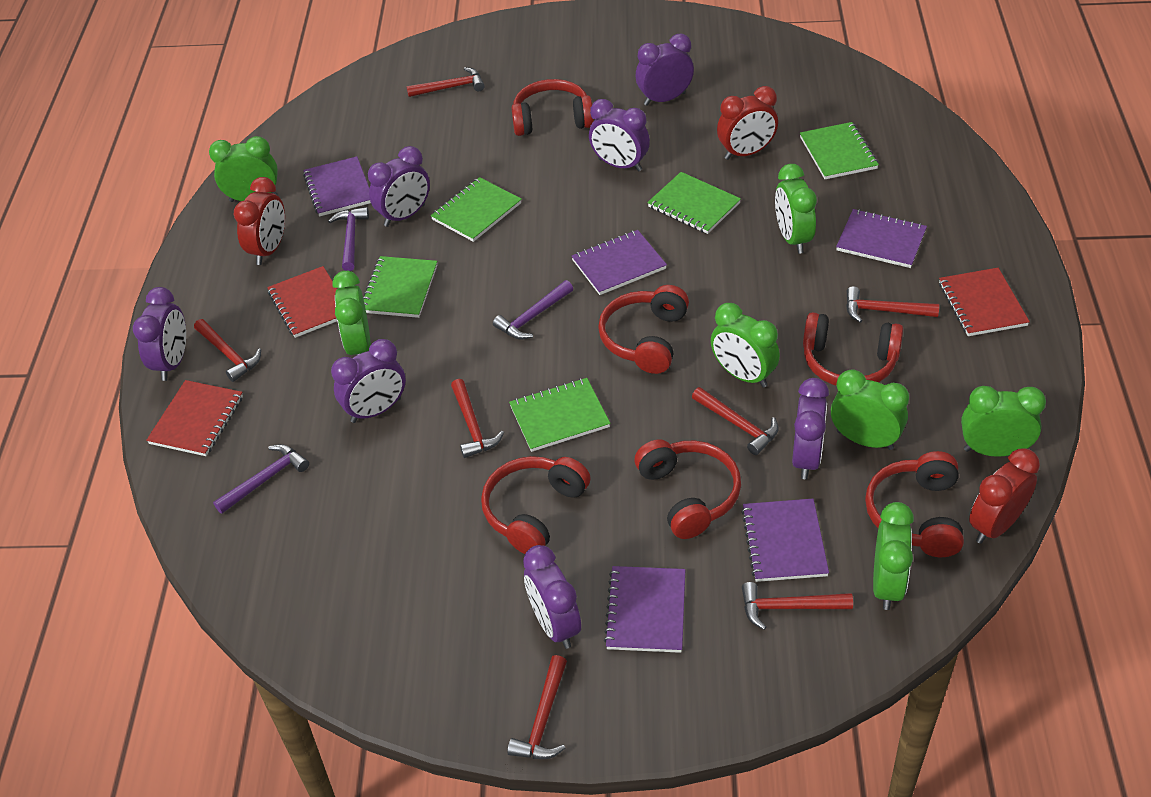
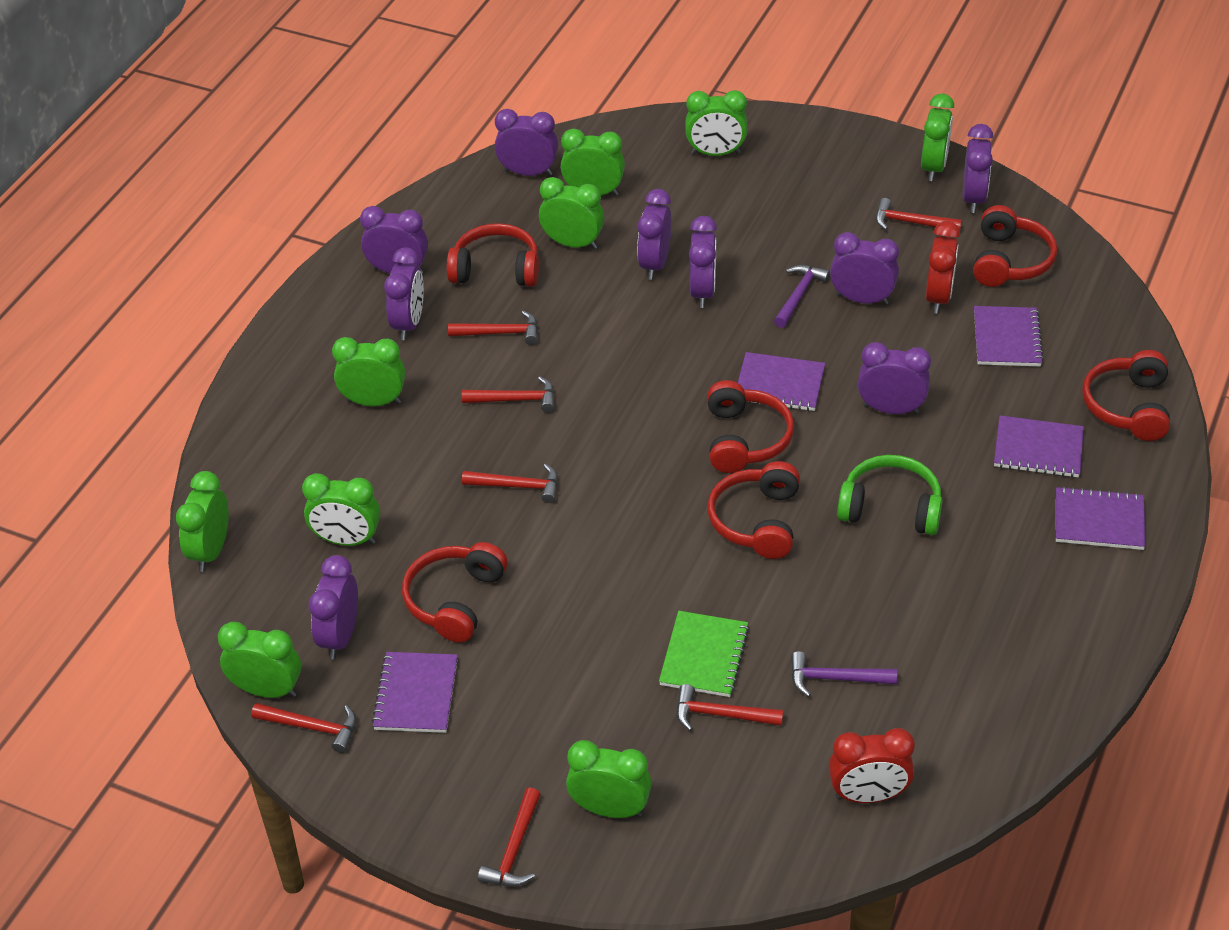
green clock: [209,136,278,202] [332,271,371,356] [711,303,780,388] [775,164,817,254] [831,370,909,450] [873,502,914,610] [961,386,1046,457] = 7 -> [176,471,229,572] [218,622,301,698] [302,473,380,546] [332,337,405,406] [539,177,604,249] [561,129,625,196] [566,740,652,818] [685,90,747,156] [921,94,954,181] = 9
green headphones: none = 0 -> [837,455,943,535] = 1
green notebook: [363,256,437,318] [431,177,522,242] [509,378,610,452] [647,172,741,234] [800,122,879,179] = 5 -> [659,611,749,697] = 1
purple clock: [133,287,186,381] [331,339,406,423] [368,146,430,227] [523,545,581,649] [589,99,650,172] [636,34,694,106] [792,378,829,479] = 7 -> [309,555,358,659] [360,206,428,273] [384,248,424,340] [495,109,558,176] [637,189,672,280] [689,216,717,308] [830,232,899,305] [858,342,931,414] [963,124,993,213] = 9
purple hammer: [213,444,309,514] [328,207,369,271] [493,280,573,339] = 3 -> [774,265,830,328] [791,651,897,697] = 2
red clock: [234,177,285,265] [717,86,778,160] [969,449,1040,544] = 3 -> [829,728,915,803] [926,221,960,314] = 2
red notebook: [146,380,243,456] [267,266,337,338] [939,268,1030,336] = 3 -> none = 0

